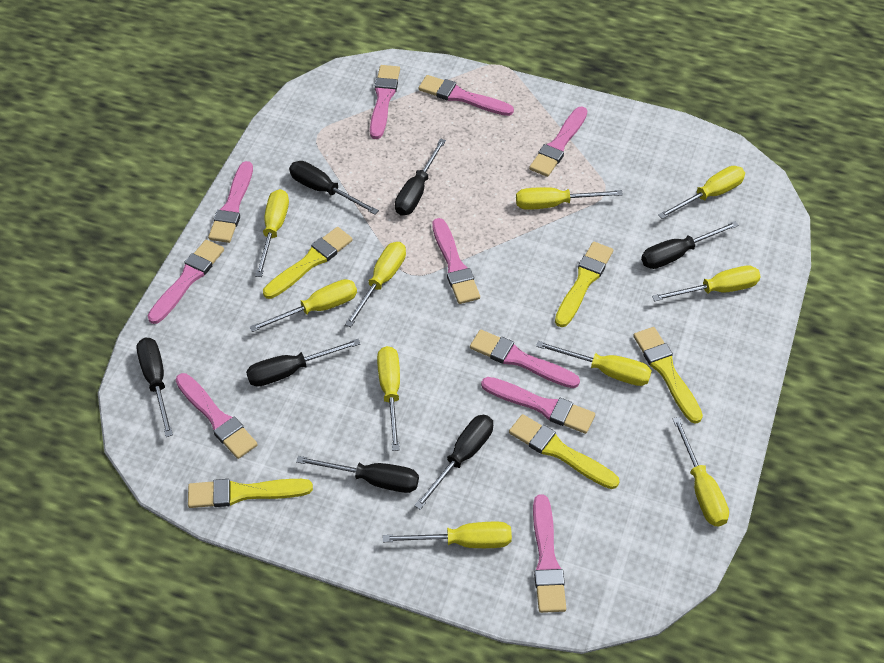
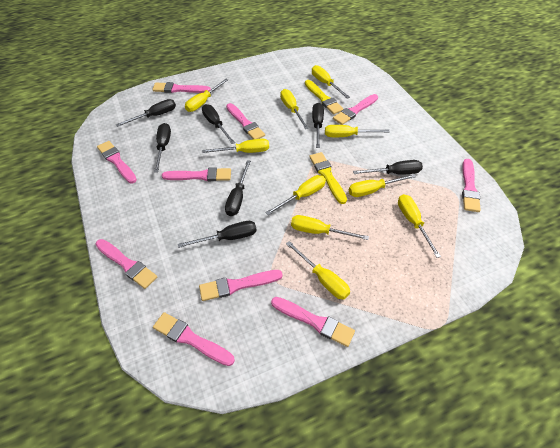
yellow brush: [188,479,313,508] [263,227,353,299] [509,414,619,489] [555,242,613,327] [633,327,703,424] = 5 -> [305,80,343,115] [309,152,347,204] = 2

